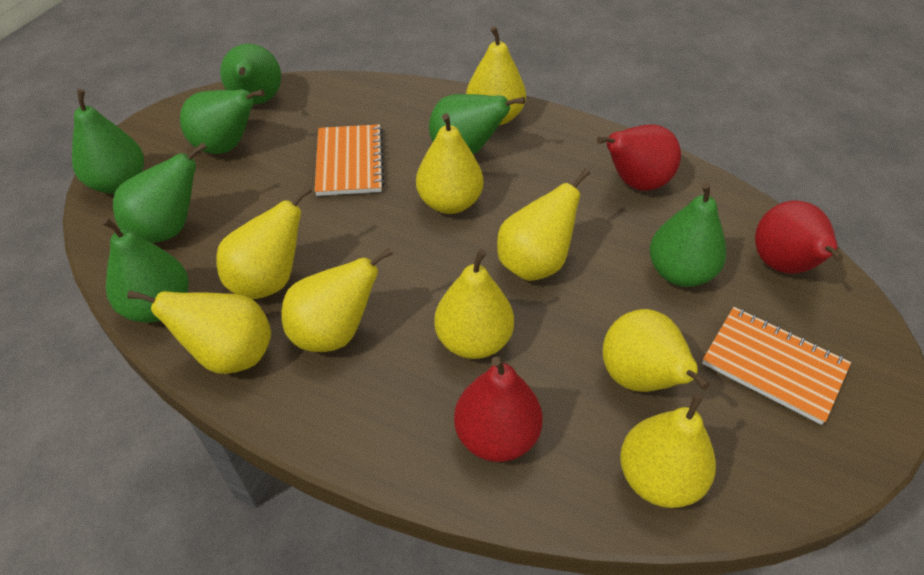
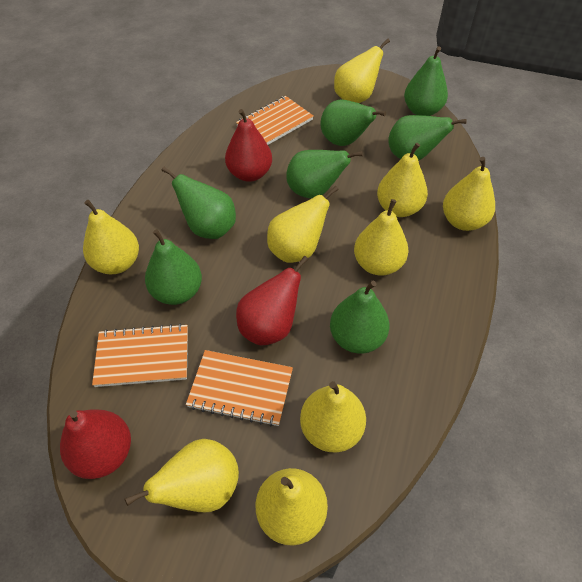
orange notebook: [315,124,385,196] [702,307,851,425] = 2 -> [92,324,188,387] [186,350,293,427] [236,96,314,145] = 3

